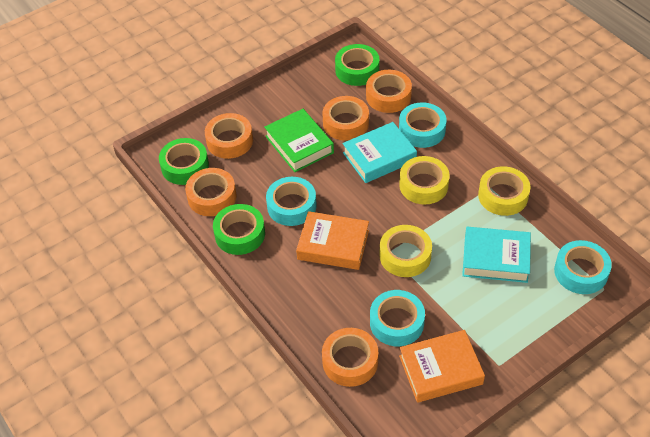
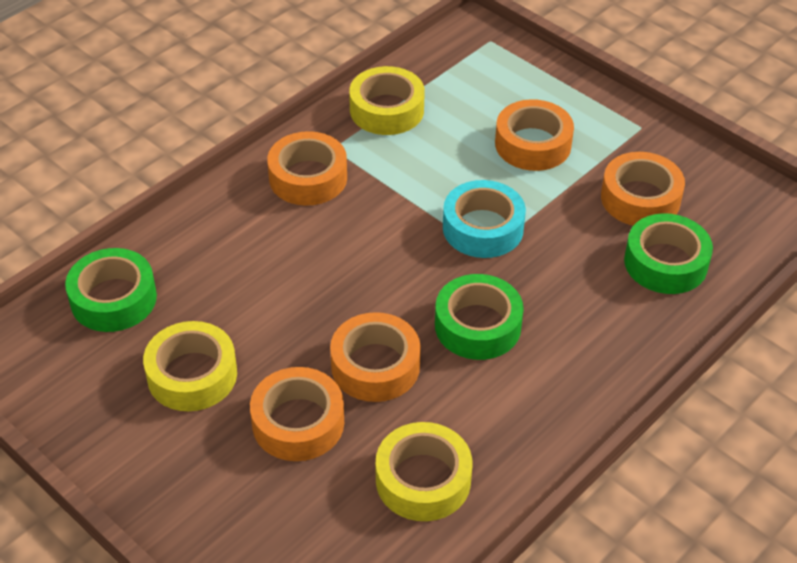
green book: [264,109,334,172] = 1 -> none = 0
orange book: [296,211,369,270] [399,330,485,403] = 2 -> none = 0
turquoise book: [343,122,417,183] [462,227,531,283] = 2 -> none = 0
turquoise tape: [266,177,317,226] [370,290,425,346] [399,102,447,148] [554,240,612,294] = 4 -> [443,180,526,258] = 1

